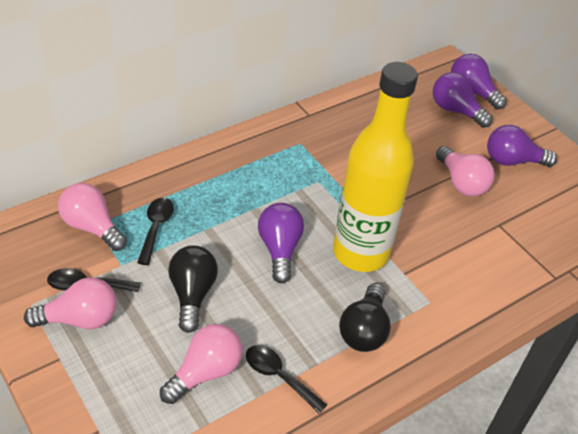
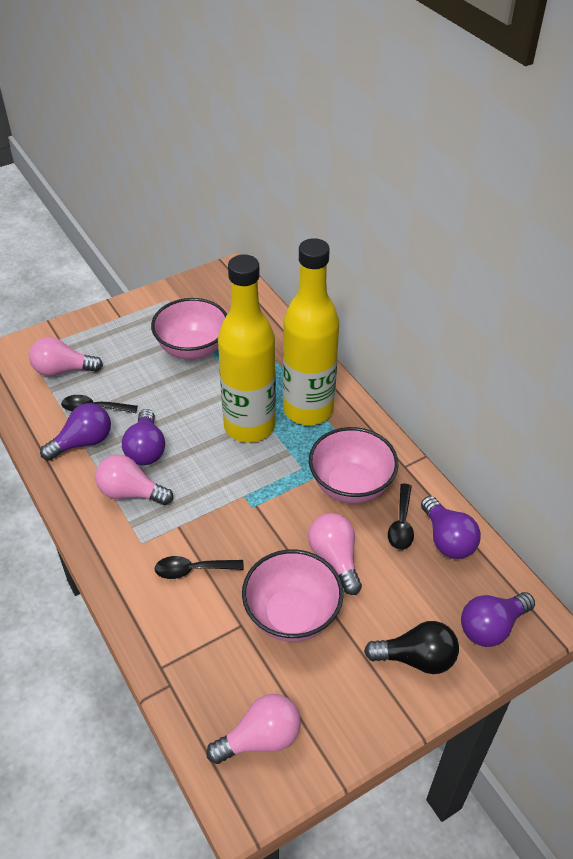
black light bulb: [168,245,218,333] [339,283,391,352] = 2 -> [364,621,459,674] = 1
pink bowl: none = 0 -> [151,298,227,360] [242,549,343,642] [309,427,398,504] = 3
yellow bottle: [333,62,418,272] = 1 -> [218,255,276,443] [283,238,340,425] = 2

